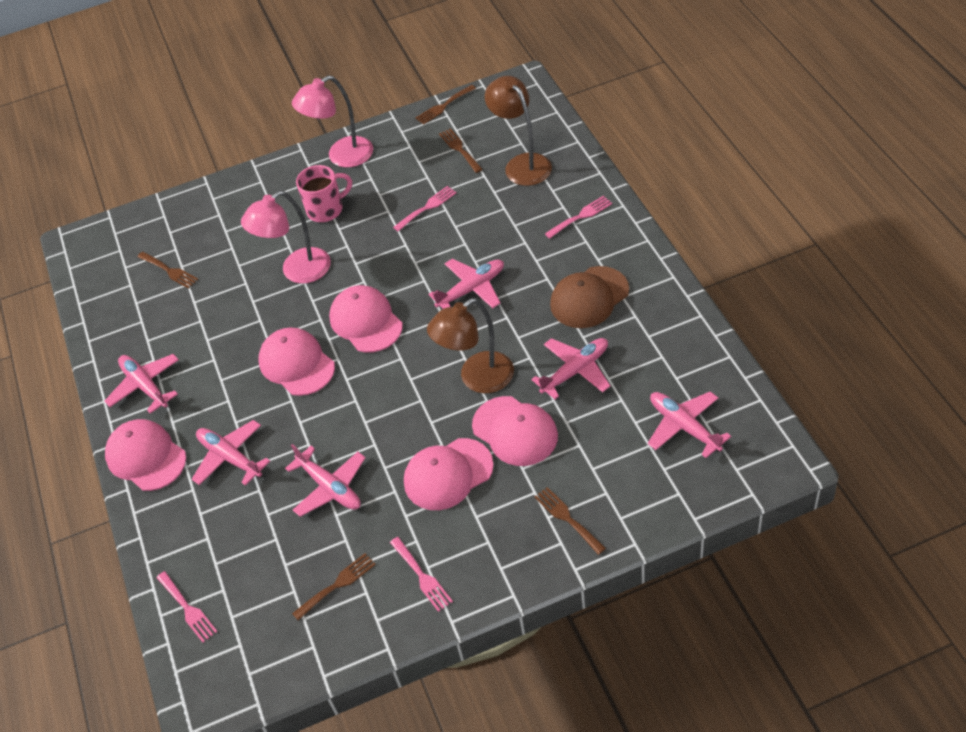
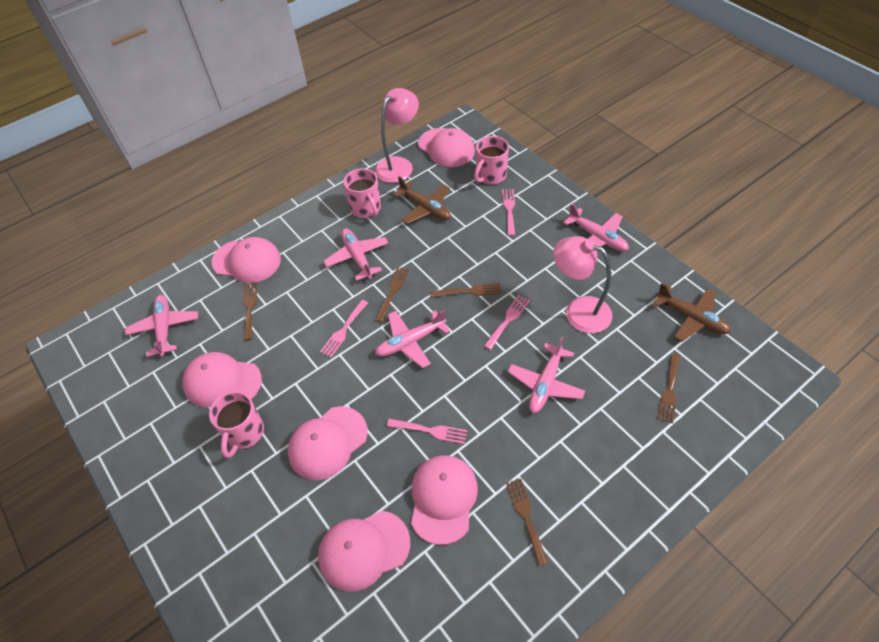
brown cap: [550,266,629,328] = 1 -> none = 0
brown lamp: [427,298,514,393] [485,76,552,186] = 2 -> none = 0
brown plane: none = 0 -> [393,176,451,224] [653,283,731,342] = 2
pink cap: [105,419,186,491] [258,328,335,396] [329,285,403,353] [404,438,494,510] [472,396,558,466] = 5 -> [182,352,262,407] [212,237,281,283] [288,406,368,480] [318,511,410,592] [411,455,478,545] [418,128,475,167] = 6
pink mug: [296,165,352,222] = 1 -> [209,391,264,458] [343,168,381,218] [474,136,509,184] = 3
pink plane: [104,354,179,414] [192,420,270,486] [285,444,366,517] [428,259,504,309] [531,338,610,399] [648,391,731,458] = 6 -> [125,295,198,357] [323,228,388,281] [375,310,450,368] [508,336,585,413] [563,203,629,251] = 5

